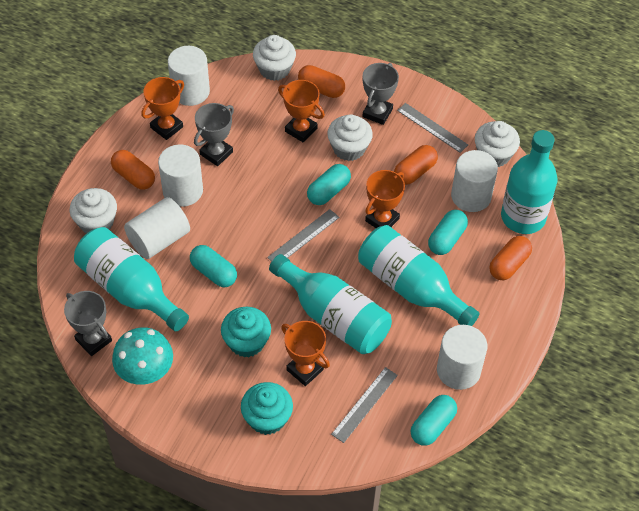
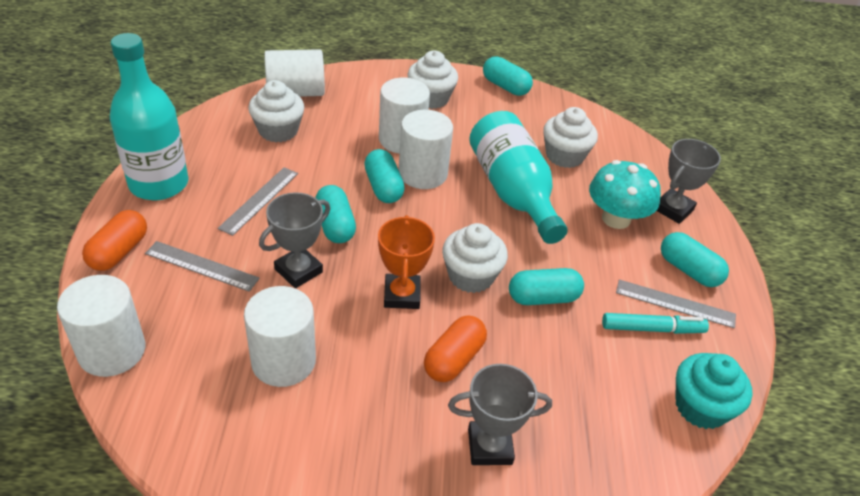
orange capsule: [111,150,155,190] [298,65,345,98] [394,145,438,185] [489,236,532,280] = 4 -> [82,210,147,271] [424,315,487,382] = 2
orange trophy: [141,77,184,140] [278,80,325,143] [281,321,330,386] [365,170,405,228] = 4 -> [378,215,435,309] = 1
turquoise bottle: [74,227,189,331] [269,254,392,354] [358,225,480,326] [501,130,558,234] = 4 -> [110,33,189,200] [469,111,568,244] = 2
turquoise capsule: [190,245,237,287] [307,164,351,205] [411,395,457,446] [428,210,468,255] = 4 -> [315,185,356,243] [364,149,405,203] [483,56,533,96] [509,268,584,305] [661,232,729,287] = 5
turquoise cupcake: [221,307,271,357] [241,382,293,435] = 2 -> [675,353,753,429] = 1
turquoise marker: none = 0 -> [602,313,709,334] = 1

